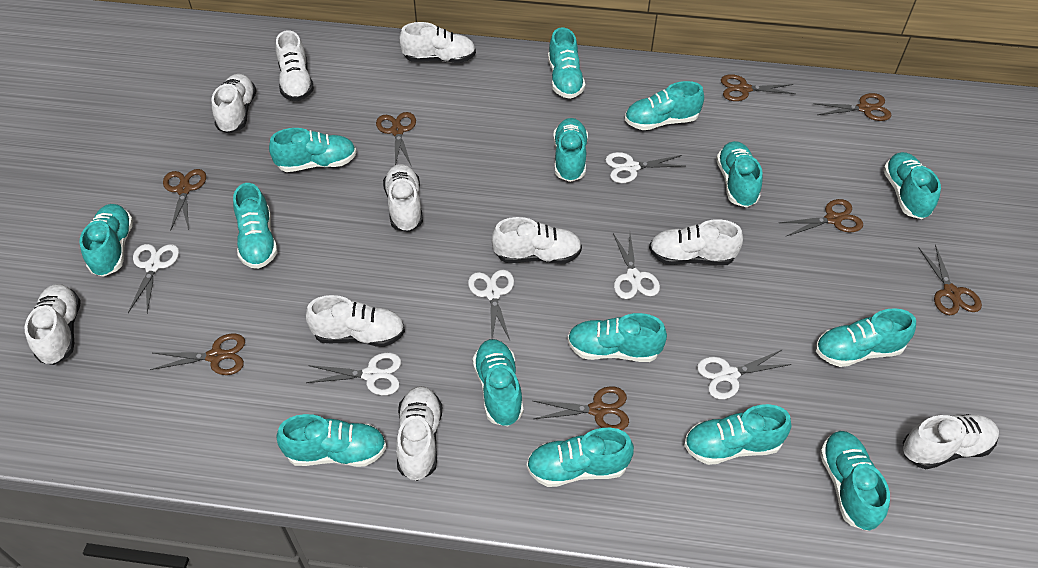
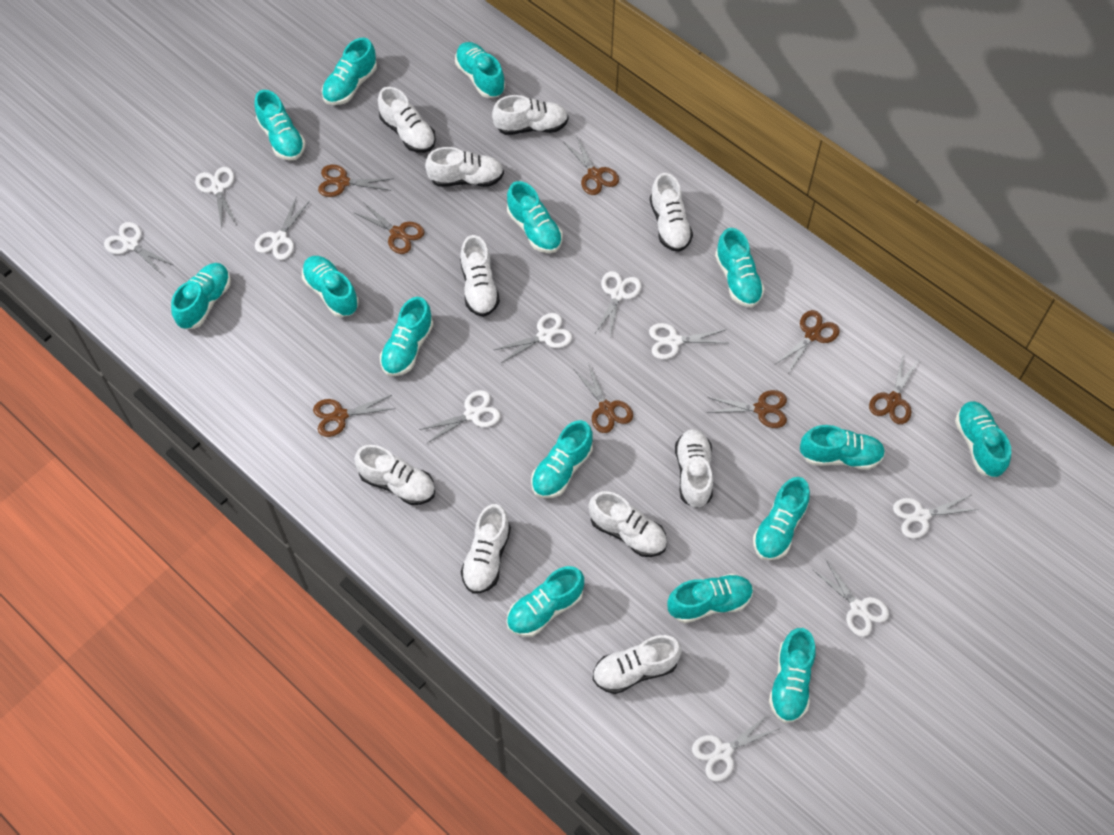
white scissors: [128,244,179,313] [306,353,401,395] [468,270,514,340] [605,152,684,183] [613,233,660,299] [697,350,792,399] = 6 -> [104,222,173,275] [195,167,237,229] [255,198,310,260] [419,390,500,444] [494,313,572,363] [594,271,641,336] [649,323,727,359] [692,714,779,781] [813,560,889,637] [893,495,979,539] = 10

